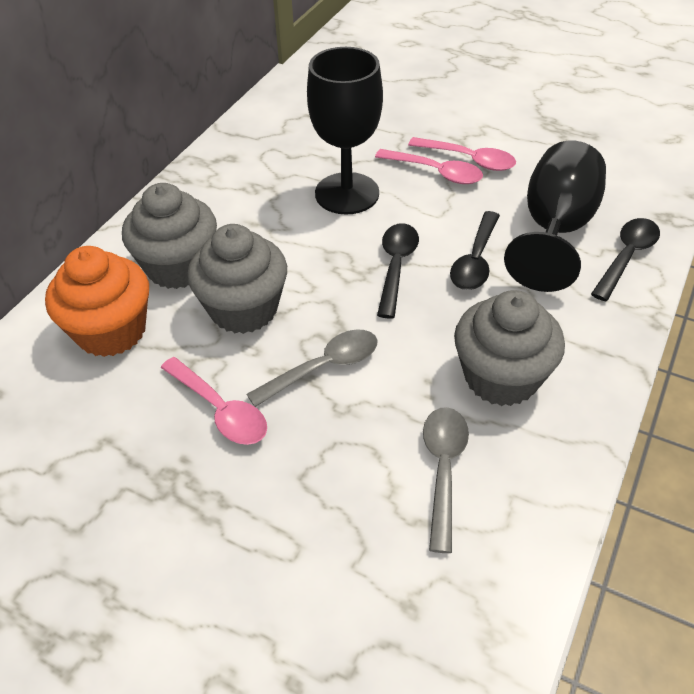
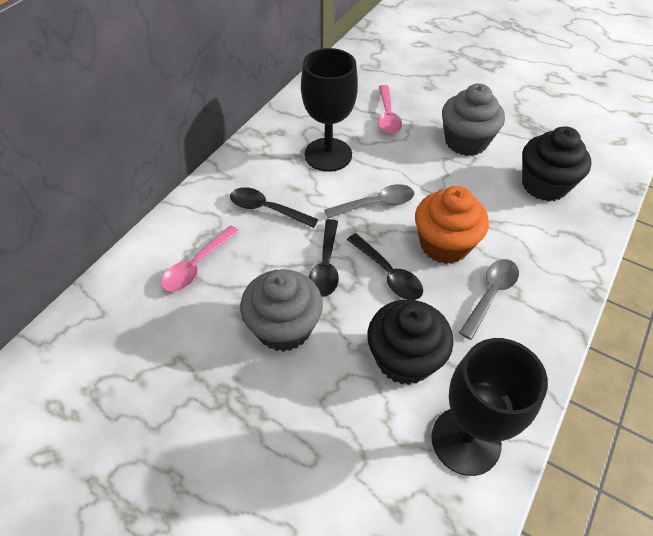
black cupcake: none = 0 -> [368,299,453,385] [522,126,591,201] = 2
grey cupcake: [122,183,217,289] [187,224,287,334] [454,290,565,406] = 3 -> [240,269,323,352] [442,83,505,156] = 2
pink spoon: [160,357,267,445] [375,149,483,184] [408,137,516,171] = 3 -> [161,225,239,292] [378,85,402,134] = 2

